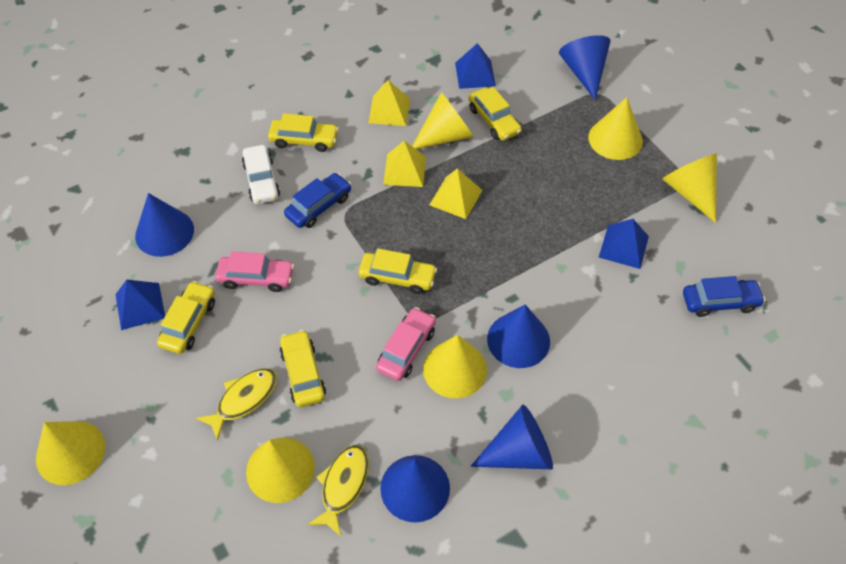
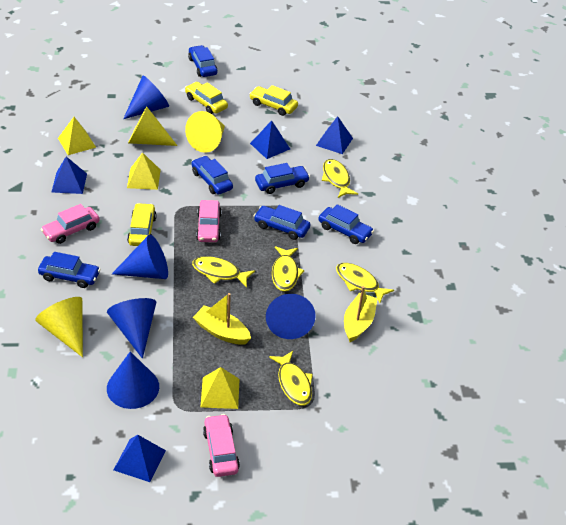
blue car: [284,173,351,228] [683,276,765,317] = 2 -> [38,252,100,288] [188,45,218,77] [191,156,233,194] [254,205,310,240] [255,163,310,194] [319,204,374,244] = 6
blue pyramid: [115,280,165,330] [455,43,496,89] [599,219,649,269] = 3 -> [52,157,87,194] [114,435,166,482] [250,120,290,159] [316,116,353,154] = 4
pink car: [215,251,294,292] [376,307,436,381] = 2 -> [41,204,100,244] [196,200,222,242] [203,414,240,477] = 3
white car: [242,145,280,204] = 1 -> none = 0
yellow boat: none = 0 -> [193,293,251,345] [344,286,378,342] = 2
yellow car: [157,281,215,354] [268,113,339,152] [280,330,326,407] [359,248,437,294] [468,87,522,141] = 5 -> [127,203,156,246] [185,82,228,114] [249,85,298,116] = 3
yellow cone: [36,421,105,485] [246,438,315,503] [412,92,474,149] [423,335,487,399] [588,97,643,160] [662,153,717,223] = 6 -> [35,297,83,357] [128,107,177,146] [185,111,225,153] = 3
yellow fish: [196,368,277,441] [308,445,369,536] = 2 -> [192,256,255,287] [269,351,313,405] [272,246,304,292] [322,159,358,198] [336,263,394,303] = 5

